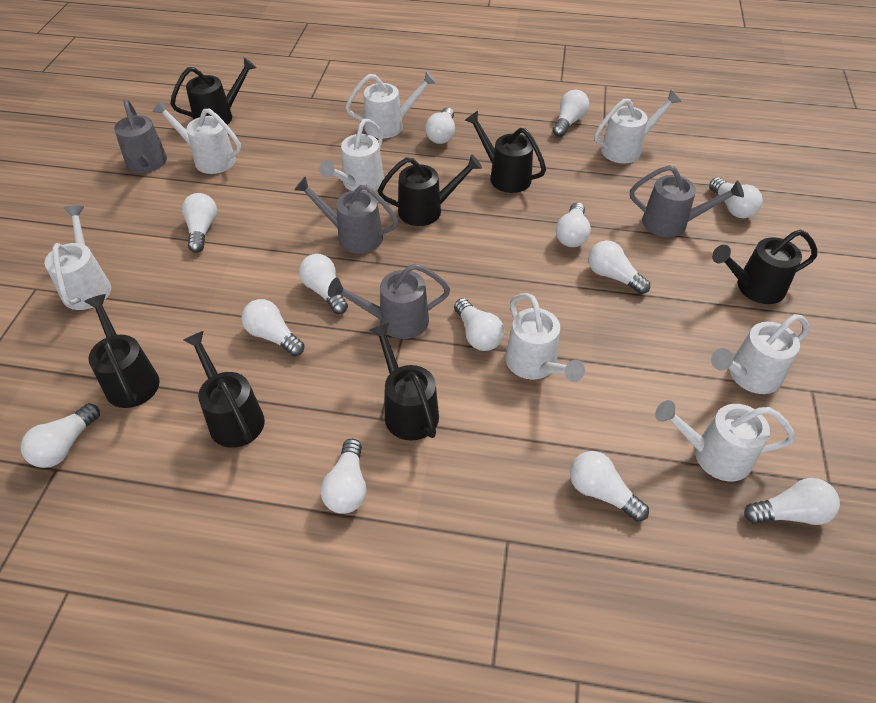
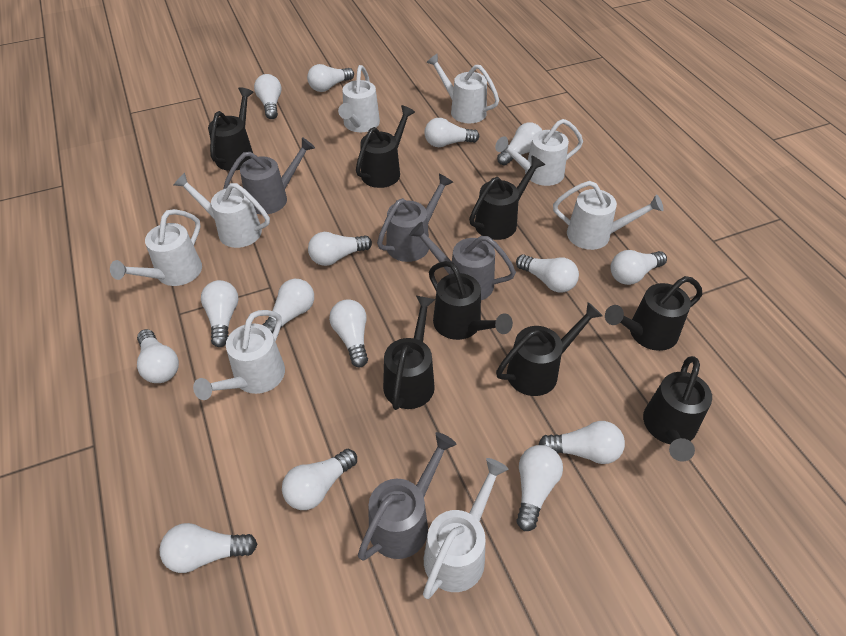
black watering can: [84,294,160,408] [170,57,257,125] [183,331,265,448] [370,323,439,441] [378,154,482,226] [465,111,546,193] [712,230,817,304] = 7 -> [208,87,254,171] [356,105,415,188] [383,296,435,410] [429,261,513,340] [469,155,545,240] [496,302,603,396] [605,276,702,351] [643,356,712,462] = 8
white light bulb: [21,403,100,468] [182,193,217,253] [242,299,304,356] [299,254,348,314] [320,439,367,514] [425,108,455,144] [454,298,504,351] [553,90,589,137] [556,202,591,247] [570,451,649,522] [588,241,650,294] [709,177,763,218] [744,478,840,525] = 13 -> [137,329,179,383] [160,523,258,573] [201,280,239,347] [254,74,282,119] [263,279,314,334] [282,449,357,510] [307,64,354,92] [308,232,372,266] [329,299,368,367] [424,118,480,147] [497,122,542,165] [516,254,579,293] [516,445,563,531] [538,421,625,464] [611,250,667,285] = 15

